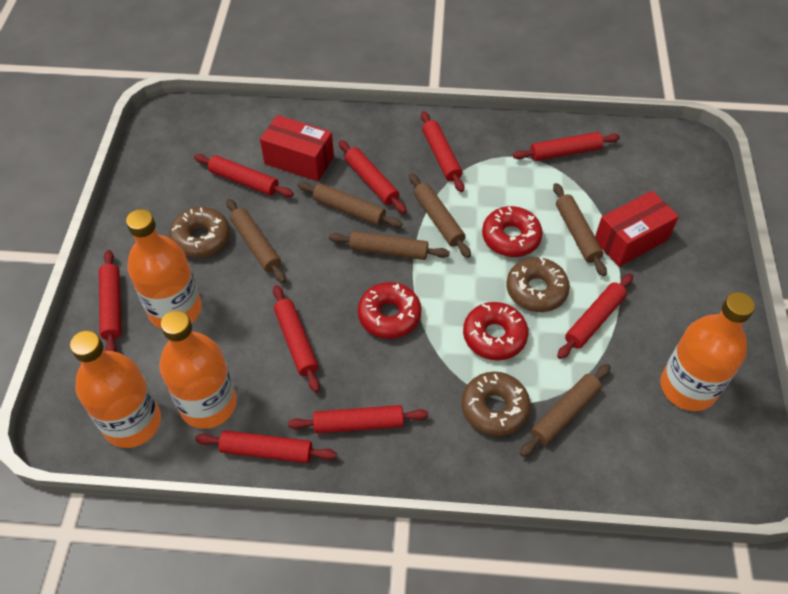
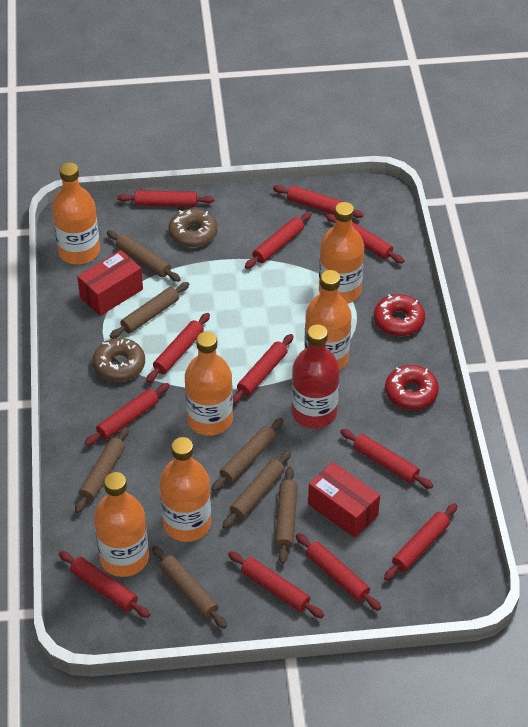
brown donut: [169,207,230,258] [461,372,531,436] [506,257,570,312] = 3 -> [92,338,145,382] [168,209,217,247] = 2
brown rolling pin: [226,199,286,283] [297,182,403,228] [329,231,450,260] [409,173,471,258] [520,364,611,457] [553,183,607,276] = 6 -> [75,427,129,513] [107,230,181,282] [110,282,190,339] [152,546,227,629] [211,418,284,492] [222,450,291,529] [275,467,298,564] = 7
orange bottle: [70,330,161,448] [126,209,202,329] [159,310,237,429] [661,292,755,411] = 4 -> [52,163,100,265] [94,472,149,577] [160,437,211,542] [185,332,233,436] [304,270,352,370] [319,202,364,304] = 6
red bottle: none = 0 -> [291,324,340,428] = 1
red donut: [358,282,422,339] [463,302,528,360] [482,206,543,257] = 3 -> [374,294,425,336] [385,365,439,410] = 2
red rolling pin: [99,250,121,352] [194,154,294,197] [195,430,337,463] [273,285,320,392] [288,405,428,434] [339,140,407,214] [421,111,464,192] [513,132,620,161] [557,274,633,359] = 9 -> [59,551,150,618] [85,383,170,446] [117,190,215,207] [146,313,210,383] [228,551,324,618] [233,334,294,404] [245,212,312,269] [273,185,363,218] [296,533,381,611] [325,213,404,263] [340,429,433,489] [384,503,457,581] = 12

